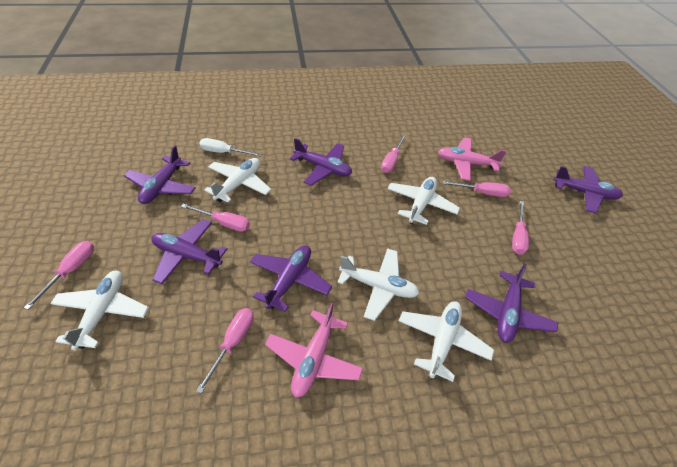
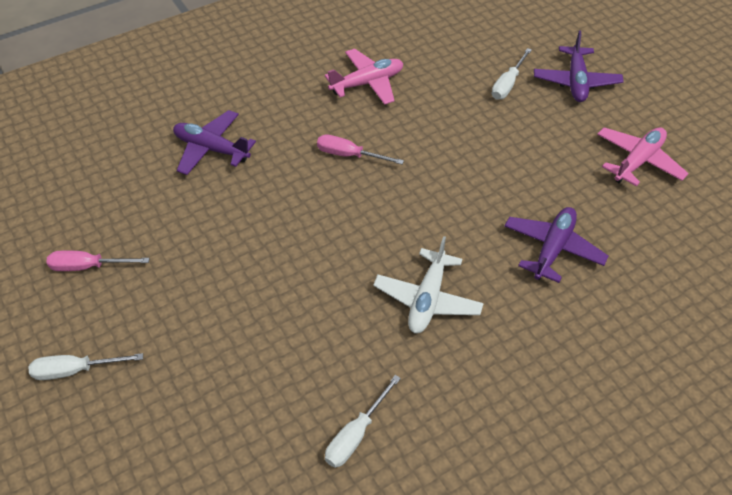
pink screwdriver: [24,241,94,310] [181,204,250,232] [196,308,254,394] [381,134,406,173] [442,181,511,197] [512,201,529,255] = 6 -> [46,250,150,271] [317,135,404,165] = 2
purple plane: [124,145,196,204] [151,219,227,284] [250,245,332,312] [290,138,352,186] [465,263,558,343] [553,166,623,213] = 6 -> [173,110,256,175] [504,207,608,283] [534,31,624,102] = 3
white plane: [50,271,149,351] [204,158,271,203] [337,248,419,321] [387,177,460,225] [399,301,494,382] = 5 -> [373,236,484,333] = 1
white screwdriver: [199,138,262,157] = 1 -> [29,353,143,380] [325,375,401,468] [492,48,532,99] = 3

